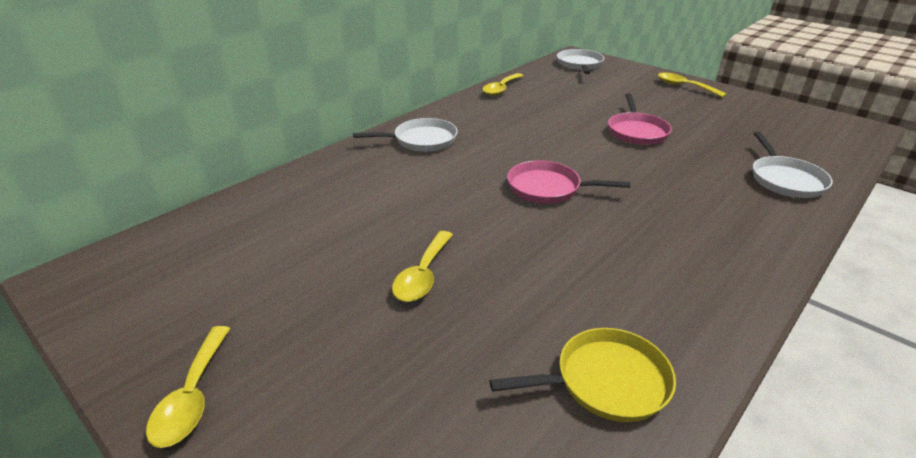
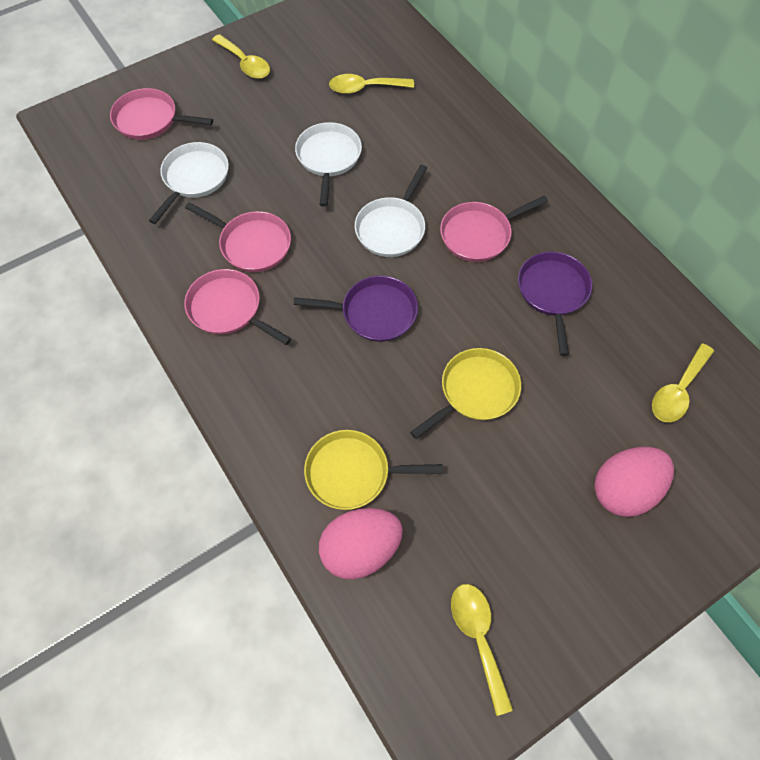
pink egg: none = 0 -> [319,508,403,579] [595,447,674,517] = 2
pink pan: [507,160,630,203] [608,93,672,145] = 2 -> [110,88,213,140] [184,269,291,345] [185,202,291,272] [440,196,548,262] = 4
purple pan: none = 0 -> [294,276,418,342] [518,252,592,356] = 2
yellow pan: [490,328,676,422] = 1 -> [304,430,443,510] [410,348,521,439] = 2

